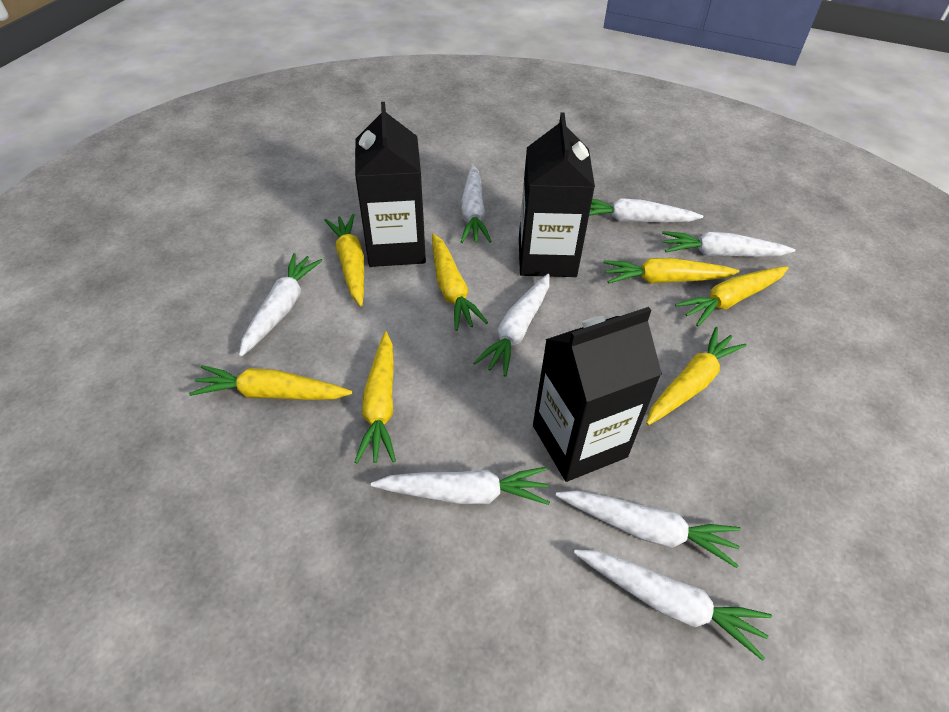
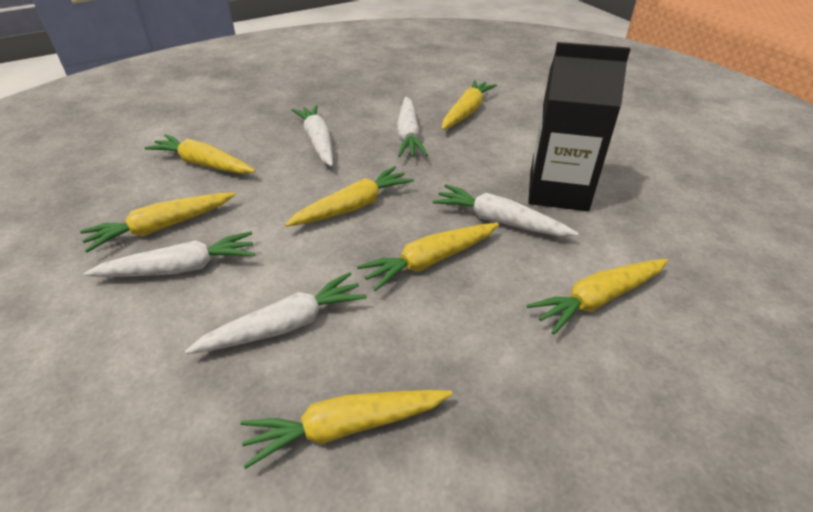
black carton: [355,102,426,267] [519,113,595,277] [533,307,662,482] = 3 -> [528,42,631,211] = 1
white carrot: [239,253,323,357] [371,467,550,505] [461,165,492,243] [473,274,550,377] [556,491,740,568] [574,550,772,661] [589,198,703,222] [662,231,796,257] = 8 -> [84,232,255,277] [185,272,367,354] [291,105,333,167] [397,97,428,157] [433,184,578,236] = 5

